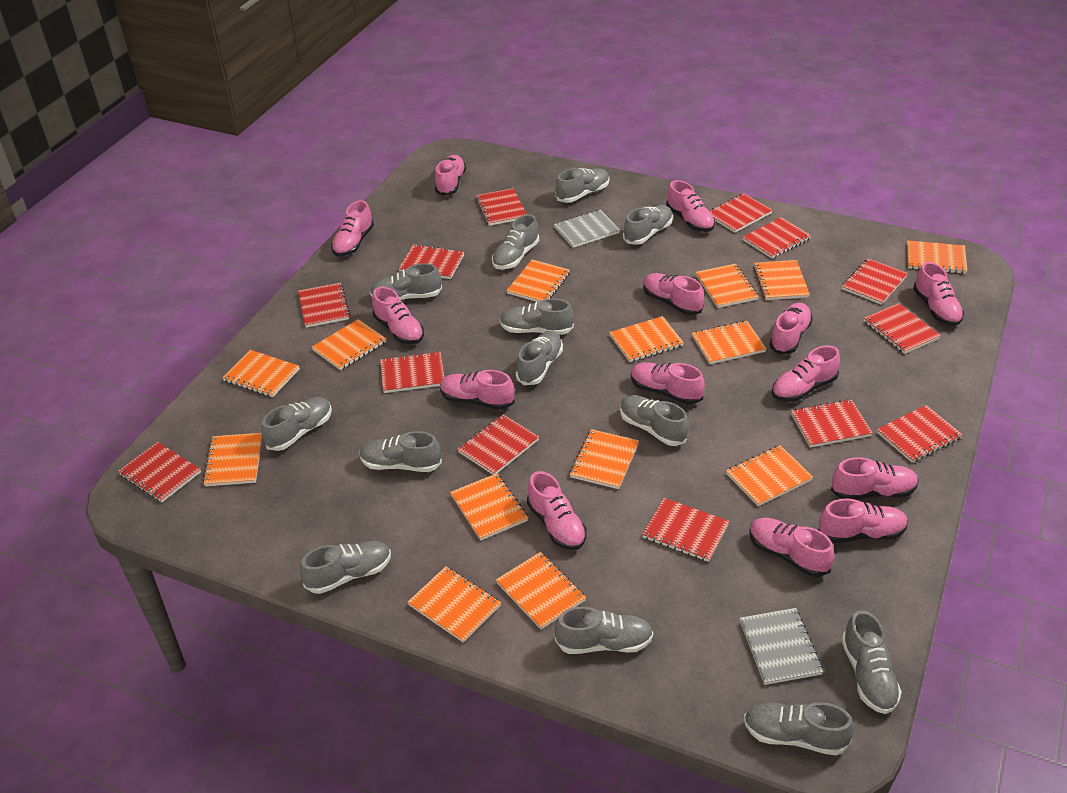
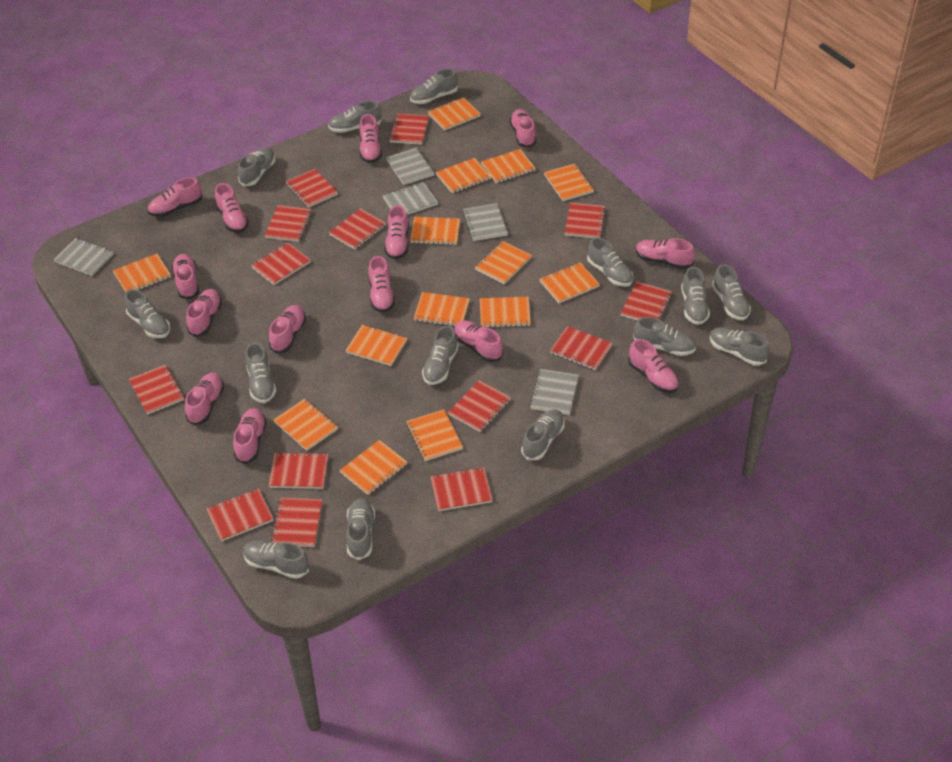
grey notebook: [554,210,620,248] [740,608,823,685] = 2 -> [54,238,114,276] [383,182,438,215] [386,148,434,185] [463,203,508,241] [530,369,579,415] = 5
grey shoe: [261,397,332,451] [300,541,391,594] [360,431,442,472] [370,263,442,300] [492,214,539,269] [500,298,574,335] [516,331,563,385] [555,607,653,654] [556,168,609,203] [620,395,689,446] [623,205,673,245] [744,702,854,756] [841,610,902,714] = 13 -> [125,289,170,338] [238,148,276,186] [243,540,309,579] [245,343,276,403] [328,101,382,133] [346,498,375,560] [410,69,458,104] [422,326,459,385] [521,409,565,460] [587,237,633,287] [633,317,696,356] [681,267,710,325] [710,327,769,366] [712,264,751,320] = 14
red notebook: [118,442,201,502] [298,283,350,328] [380,351,444,393] [398,244,464,279] [458,414,539,475] [476,188,527,226] [642,498,729,562] [709,193,773,233] [742,217,811,259] [791,399,872,447] [842,258,908,305] [864,303,941,354] [877,405,963,463] = 13 -> [129,365,184,415] [206,488,274,541] [251,243,311,285] [264,205,312,242] [269,452,328,489] [271,498,322,547] [286,169,338,208] [329,208,386,249] [389,113,429,145] [430,467,493,511] [448,381,511,432] [550,326,613,370] [565,203,606,238] [621,282,672,320] = 14

